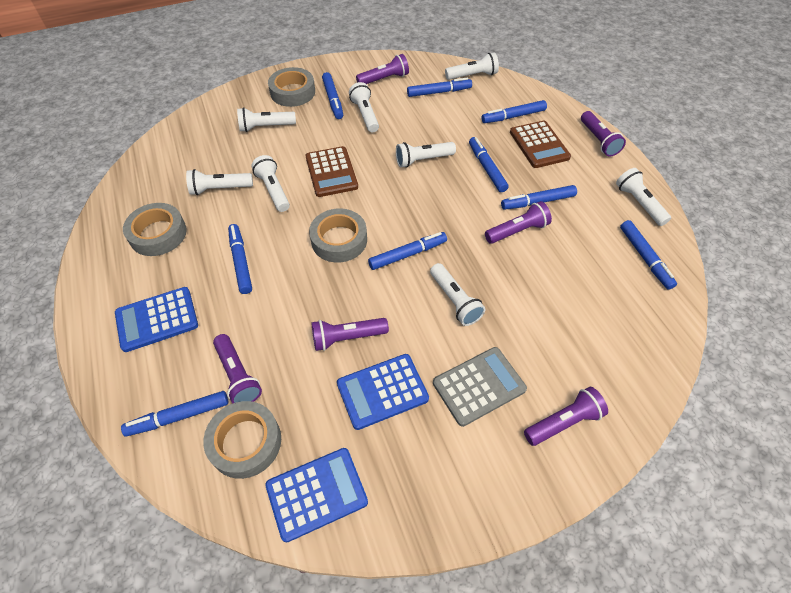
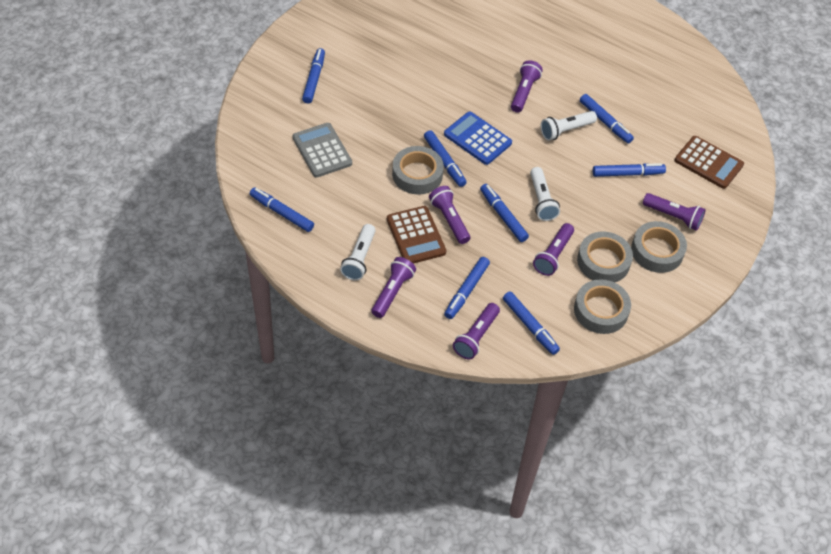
blue calculator: [115,287,198,352] [265,448,368,542] [337,354,429,430] = 3 -> [444,112,512,165] = 1
blue marker: [121,391,228,437] [228,224,252,294] [322,72,343,119] [368,232,447,270] [407,78,472,97] [469,137,509,192] [482,100,547,123] [501,185,577,210] [620,220,677,290] = 9 -> [250,187,314,232] [302,48,325,103] [424,130,467,187] [444,257,490,319] [480,184,529,242] [503,291,560,355] [580,94,634,143] [593,163,666,177] = 8
white flashlight: [186,169,253,195] [237,107,296,132] [251,155,290,212] [349,82,379,132] [396,142,456,168] [430,263,485,326] [445,52,499,80] [616,168,671,226] = 8 -> [340,224,376,281] [530,167,560,221] [541,111,597,141] = 3

